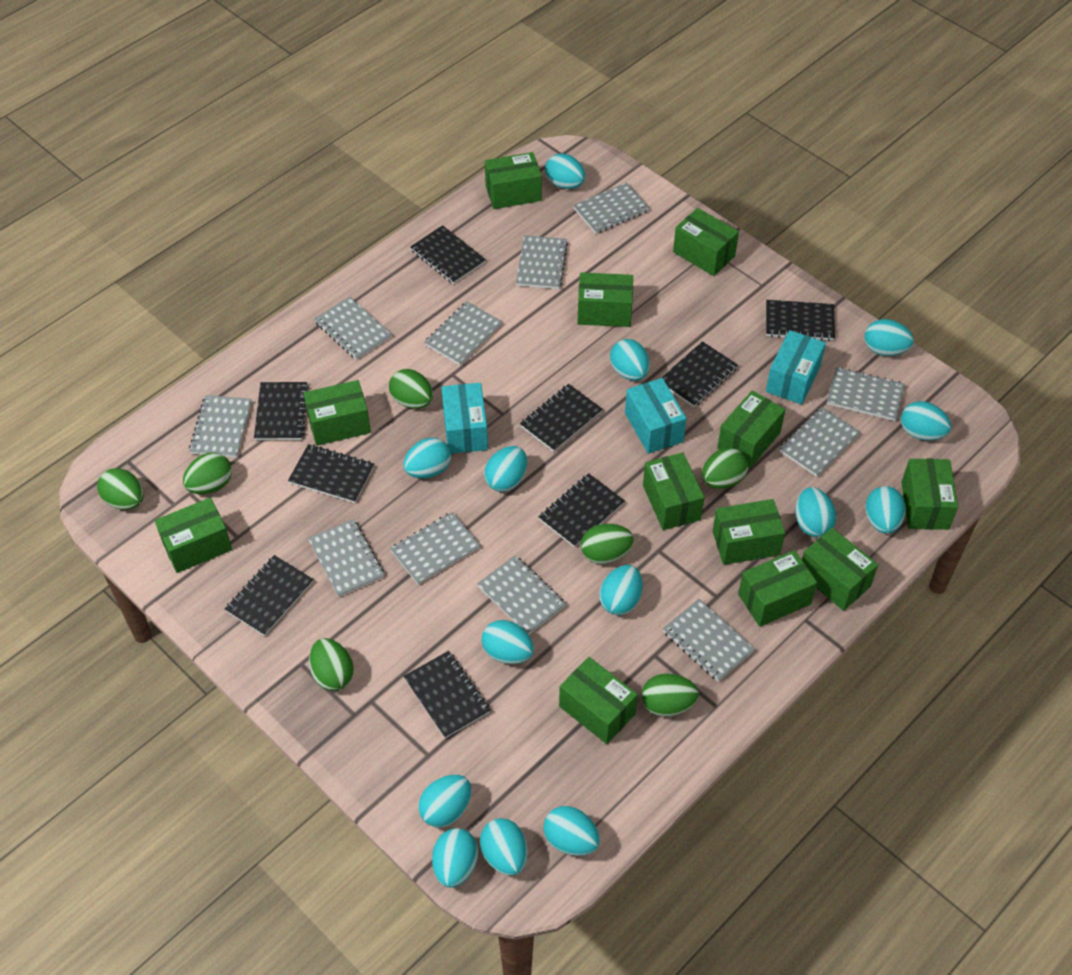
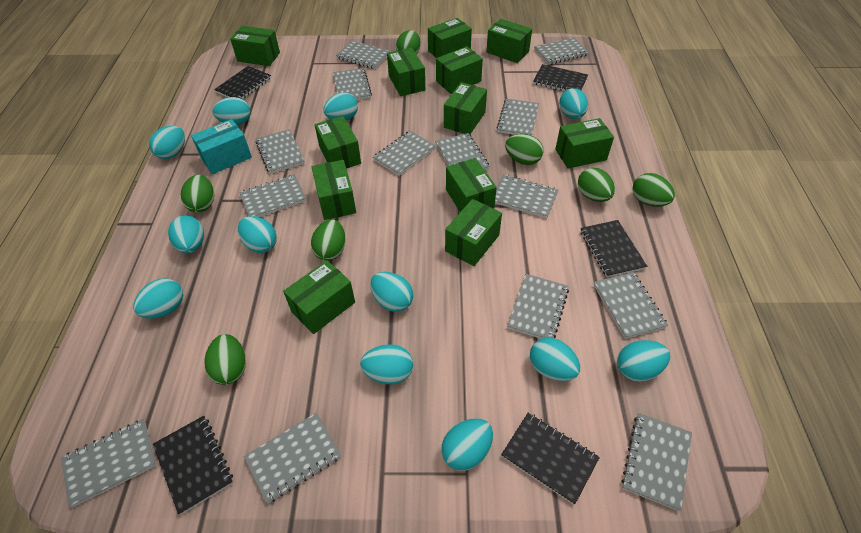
black notebook: [225,555,314,636] [254,382,309,440] [288,444,374,503] [403,651,491,738] [410,225,486,284] [520,384,603,452] [539,473,625,547] [661,341,738,407] [766,300,835,341] = 9 -> [153,416,233,515] [214,66,271,99] [501,413,600,505] [533,64,588,91] [580,220,647,278] = 5
grey notebook: [189,395,252,457] [308,519,384,597] [315,297,392,360] [390,512,480,585] [424,302,502,365] [477,555,566,635] [516,235,568,289] [573,182,649,234] [663,599,755,682] [779,407,860,477] [827,367,905,421] = 11 -> [61,419,157,507] [239,175,306,217] [244,413,341,504] [256,129,305,174] [333,68,372,100] [336,41,390,69] [373,131,436,176] [435,133,490,170] [495,175,559,218] [497,99,539,136] [507,274,569,339] [534,37,589,65] [594,272,668,339] [621,413,692,511] = 14
turquoise box: [441,383,488,454] [625,378,687,454] [766,330,826,405] = 3 -> [191,119,252,174] = 1
turquoise egg: [403,438,451,478] [418,775,471,828] [432,828,478,888] [480,818,528,876] [481,620,534,664] [484,446,527,492] [543,806,600,856] [545,153,585,189] [599,565,643,615] [610,339,650,381] [795,487,836,537] [864,319,914,356] [865,486,906,534] [901,401,951,441] = 14 -> [133,278,183,319] [149,126,185,159] [168,215,204,253] [213,97,251,125] [238,216,277,253] [323,93,358,120] [360,344,413,384] [370,272,413,312] [441,418,493,471] [530,337,580,381] [559,88,588,119] [617,340,670,382] = 12

